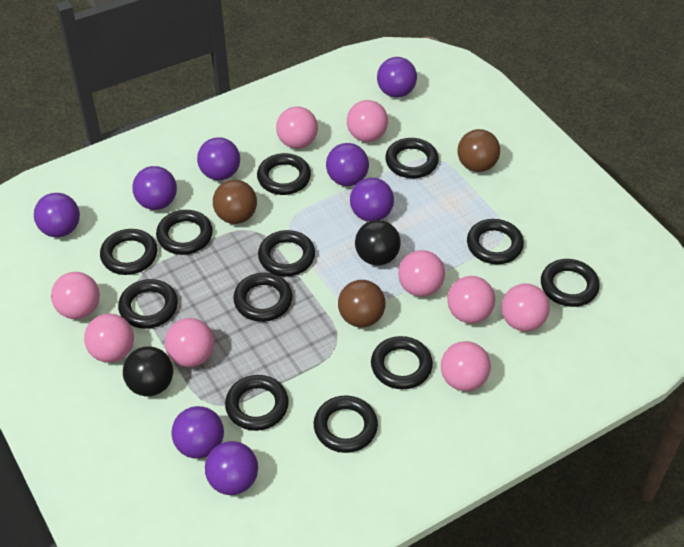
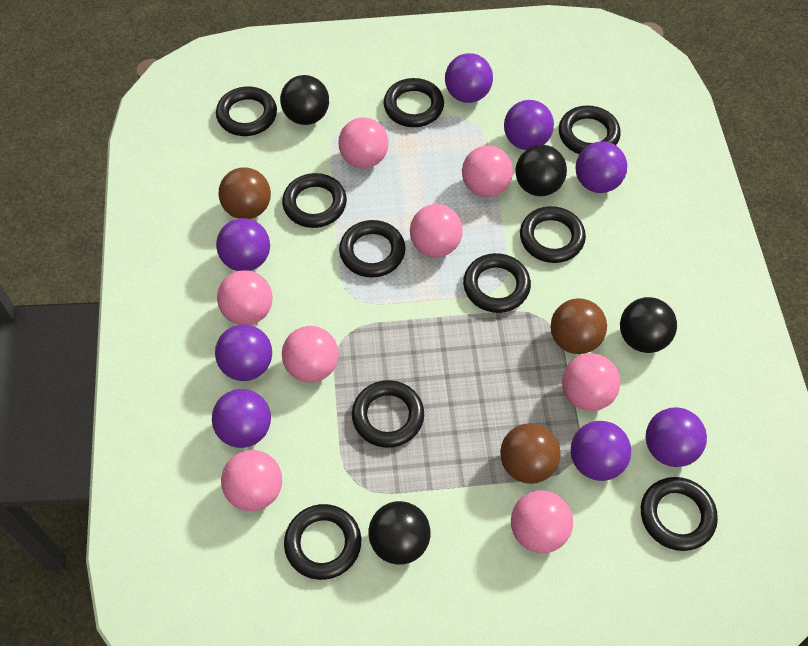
black ball: [123,346,173,396] [355,220,401,266] = 2 -> [280,75,329,125] [368,501,431,564] [515,145,567,196] [620,297,677,353] = 4
black ring: [100,229,157,275] [118,279,178,329] [156,210,213,255] [225,375,289,431] [233,273,293,322] [257,153,311,195] [258,230,315,277] [314,395,378,453] [371,336,433,389] [385,138,439,178] [467,219,524,264] [541,259,600,307] = 12 -> [216,87,277,136] [282,173,347,228] [284,504,361,580] [339,220,405,277] [352,380,424,448] [384,78,444,127] [463,253,531,313] [520,206,586,263] [559,105,621,154] [641,477,718,551] = 10
pink ball: [51,272,100,319] [84,314,134,363] [165,318,214,367] [276,107,318,149] [347,100,388,142] [398,250,445,297] [441,341,491,391] [447,276,495,324] [501,283,550,331] = 9 -> [217,270,273,325] [221,450,282,511] [282,326,339,383] [338,117,389,168] [410,204,463,257] [462,146,513,197] [511,490,573,553] [562,353,621,411] = 8

